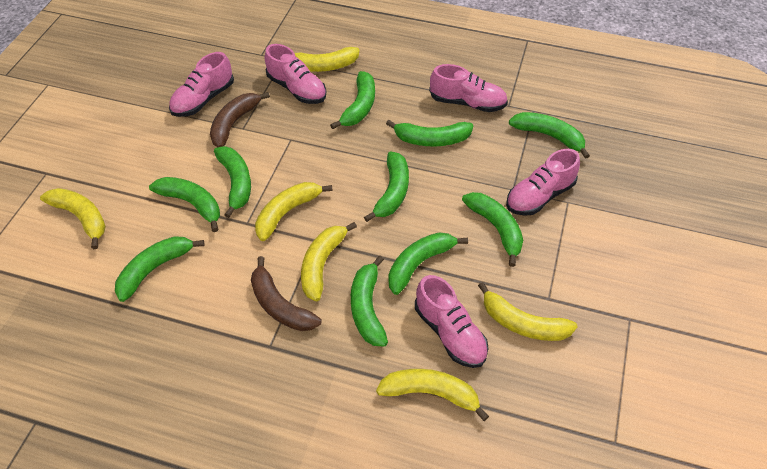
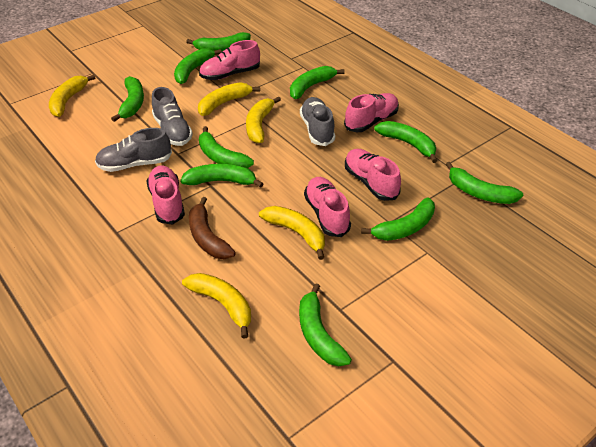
brown banana: [210,92,270,147] [251,256,322,331] = 2 -> [189,197,236,259] = 1
grey shoe: none = 0 -> [95,128,172,172] [152,87,193,146] [300,97,335,146] = 3
yellow banana: [40,188,106,249] [255,182,333,241] [295,47,360,72] [301,222,357,301] [376,369,489,421] [478,282,578,341] = 6 -> [49,74,95,117] [182,273,251,339] [198,82,260,116] [246,96,281,143] [259,206,325,260] = 5

